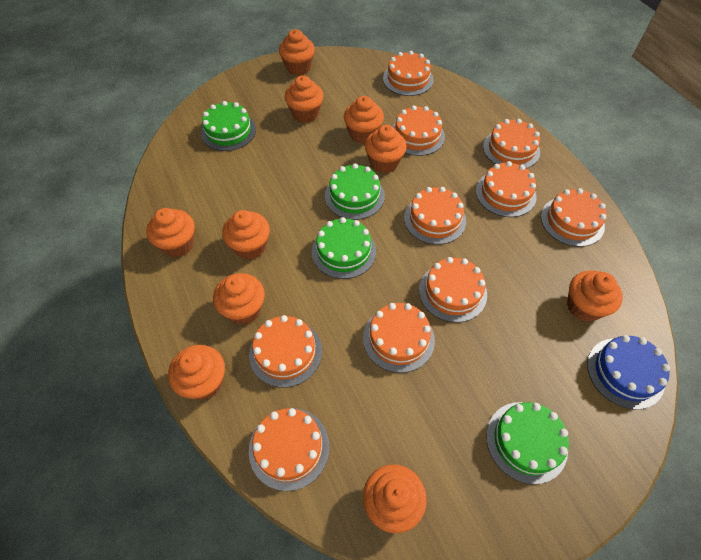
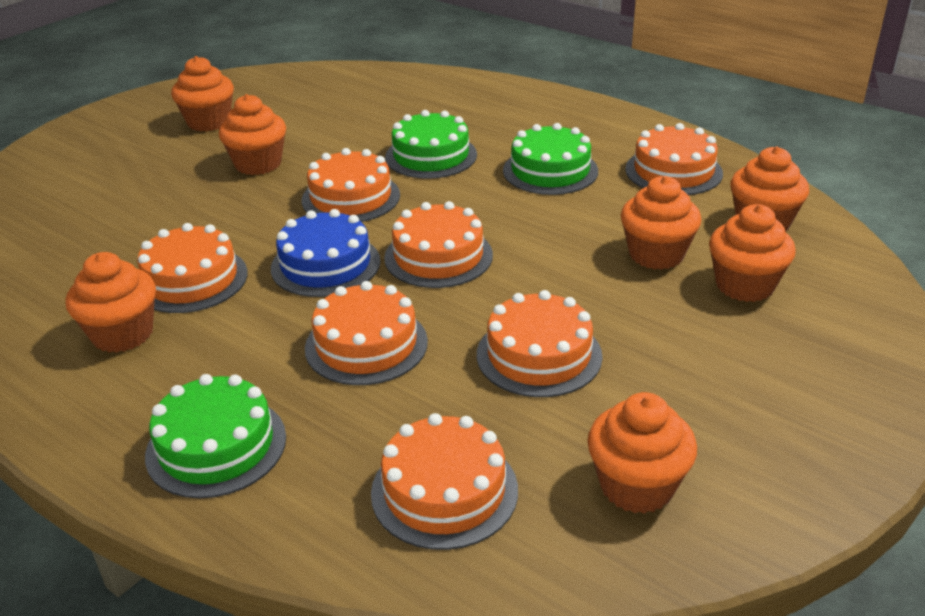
green cake: [201,101,256,151] [312,217,376,279] [325,163,385,220] [486,402,569,484] = 4 -> [145,374,286,498] [385,110,477,179] [503,123,598,195] = 3
orange cake: [249,315,322,388] [249,408,330,491] [363,303,435,373] [383,51,434,96] [392,105,445,156] [404,187,466,245] [419,257,487,323] [476,161,537,217] [483,119,540,169] [541,188,607,247] = 10 -> [137,223,248,313] [302,148,400,222] [305,281,428,385] [371,413,518,550] [384,201,493,288] [477,290,603,397] [625,123,723,195] = 7
orange cupcake: [146,208,195,257] [168,345,225,400] [213,273,265,325] [222,210,270,260] [279,29,315,75] [285,75,324,123] [344,96,384,144] [363,464,427,533] [365,125,407,173] [567,270,623,322] = 10 -> [66,252,156,353] [171,56,234,131] [219,94,286,175] [587,392,697,514] [621,176,701,270] [709,204,796,302] [730,146,809,232] = 7

